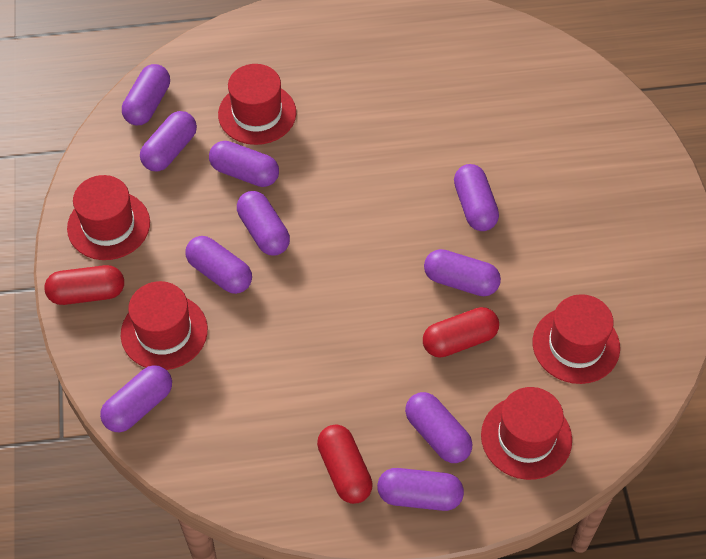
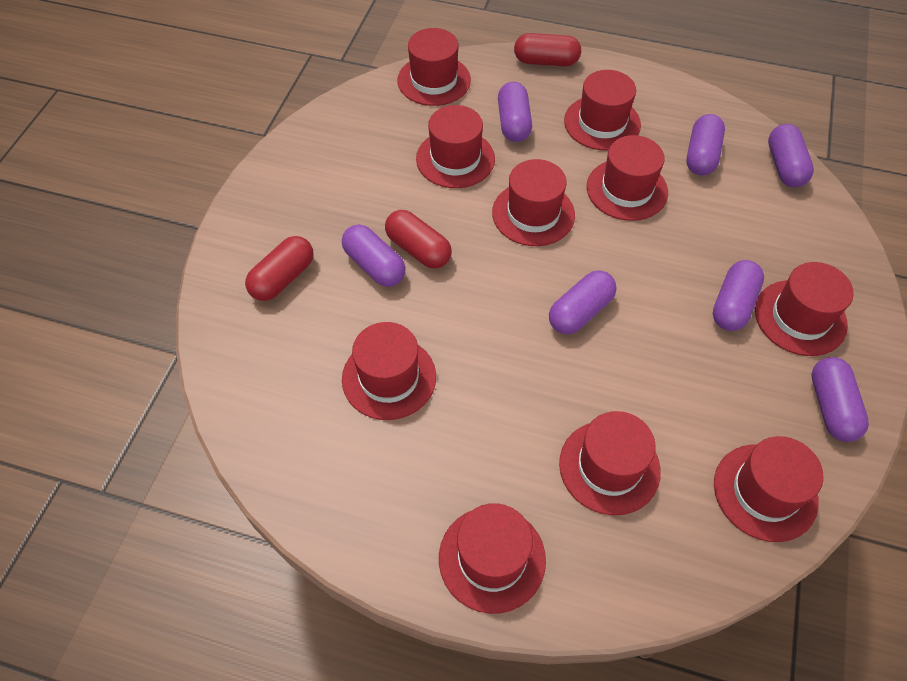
purple capsule: [100,365,172,432] [122,64,170,125] [140,111,197,171] [185,236,252,294] [209,141,279,187] [237,191,290,256] [377,468,464,511] [405,392,473,463] [424,249,501,296] [454,164,499,231] = 10 -> [342,225,406,287] [498,82,532,142] [549,270,616,334] [686,114,725,175] [713,260,764,331] [768,124,814,187] [811,357,869,442] = 7
red hat: [67,175,150,260] [121,281,208,370] [218,64,296,145] [481,387,572,480] [533,294,620,384] = 5 -> [342,322,436,420] [397,28,471,106] [416,105,495,188] [439,503,546,614] [492,159,575,246] [559,411,661,515] [564,70,641,151] [587,135,668,221] [714,436,824,542] [755,262,854,356] = 10

